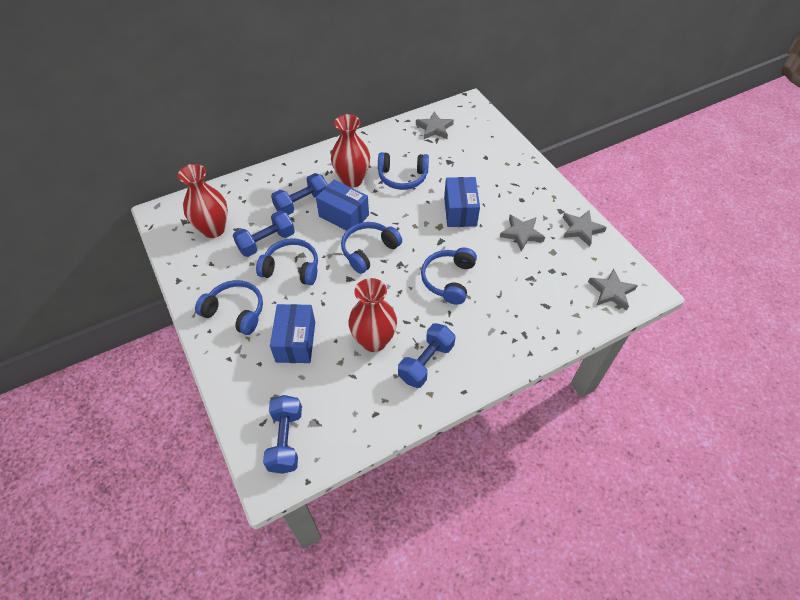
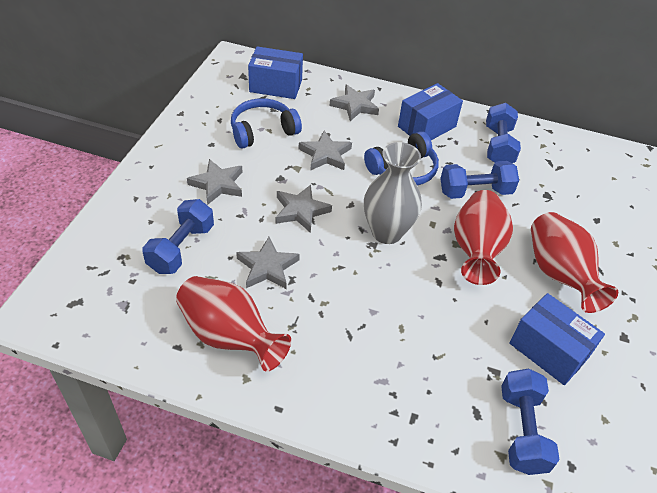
blue headphones: [195,280,263,335] [256,238,318,285] [341,222,402,274] [378,152,429,190] [421,248,477,305] = 5 -> [231,98,302,148] [364,131,439,186] = 2
grey star: [416,111,454,139] [500,215,545,251] [563,210,607,247] [588,269,638,311] = 4 -> [187,159,242,205] [236,237,300,289] [276,185,332,233] [299,130,352,171] [330,84,379,121] = 5
grey vase: none = 0 -> [364,142,422,244] = 1

